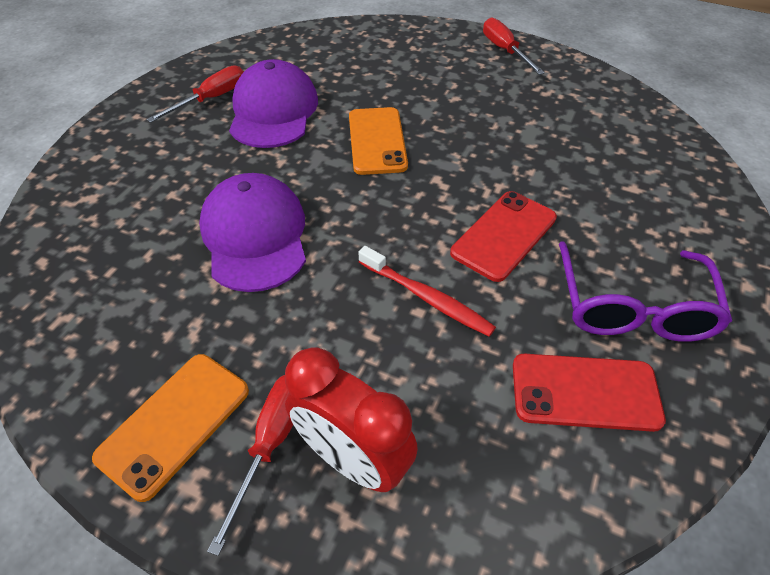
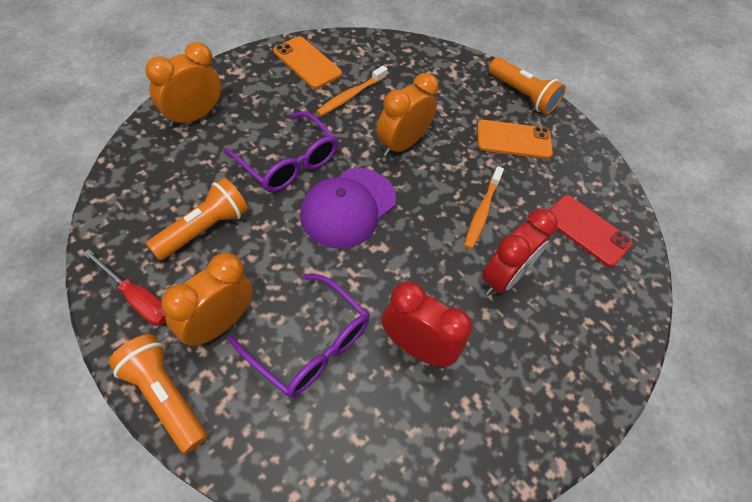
orange clock: none = 0 -> [145,42,221,127] [161,253,253,346] [376,73,438,157] = 3
orange flashlight: none = 0 -> [109,334,207,454] [146,178,248,261] [489,57,566,115] = 3
orange toothbrush: none = 0 -> [316,66,388,116] [464,166,504,249] = 2
purple cap: [199,173,306,292] [229,59,318,148] = 2 -> [300,168,396,249] = 1
purple glasses: [559,241,732,342] = 1 -> [224,111,338,192] [228,274,369,398] = 2
red clock: [285,347,418,492] = 1 -> [382,281,472,367] [482,208,558,296] = 2
red phone: [450,191,557,282] [513,354,666,432] = 2 -> [549,195,633,267] = 1
red screwdriver: [146,65,244,123] [207,375,293,556] [483,18,545,75] = 3 -> [83,249,166,326] = 1
red toothbrush: [358,246,496,337] = 1 -> none = 0

